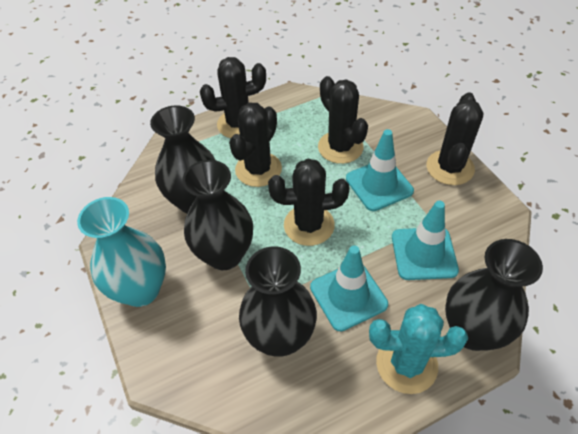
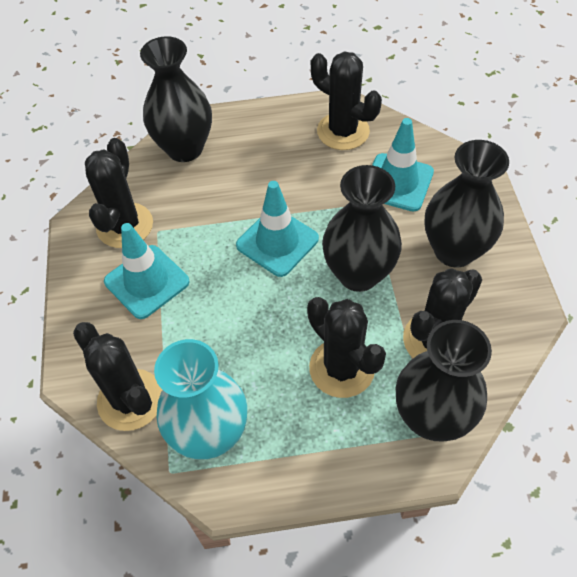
turquoise cactus: [369,304,468,394] = 1 -> none = 0

